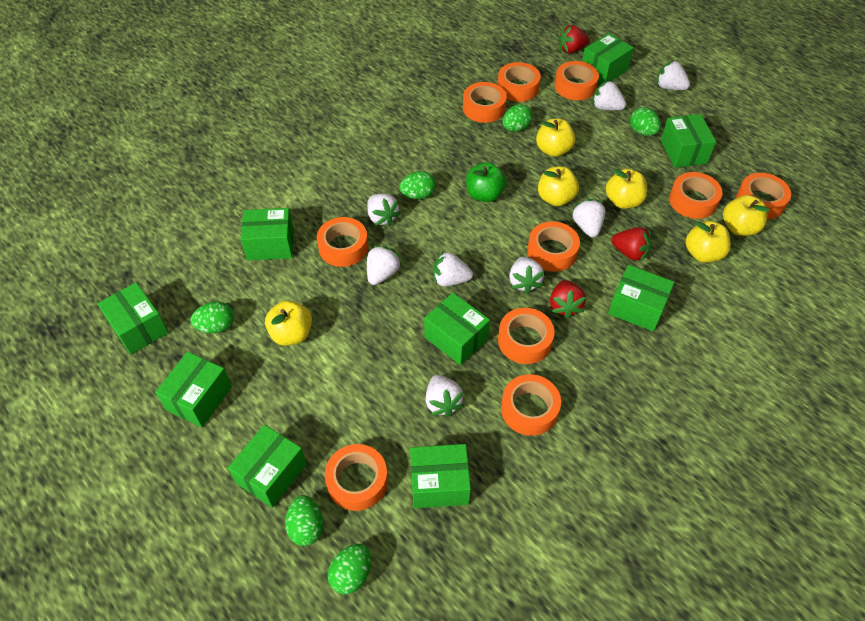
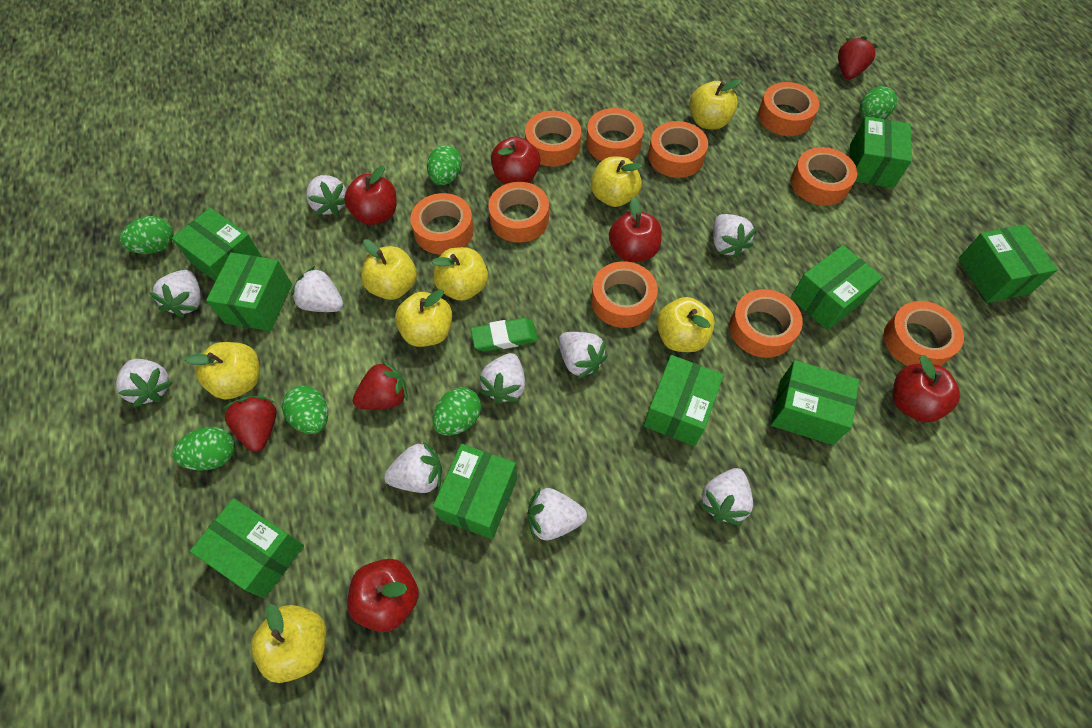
green apple: [466,162,506,202] = 1 -> none = 0
green eraser: none = 0 -> [471,318,538,352] = 1
red apple: none = 0 -> [344,166,397,225] [347,559,419,632] [491,136,540,184] [609,197,662,262] [893,355,960,422] = 5
white strawberry: [367,194,401,226] [367,245,402,285] [425,375,464,417] [433,250,473,287] [509,256,544,294] [572,199,606,238] [592,80,626,110] [657,60,690,90] = 8 -> [116,359,173,407] [149,270,201,317] [291,266,344,312] [306,175,346,216] [384,441,442,493] [480,353,525,404] [528,488,587,540] [559,332,608,379] [698,468,753,526] [713,214,757,258] = 10
yellow apple: [265,301,312,346] [536,119,575,157] [538,167,579,206] [606,169,647,209] [686,221,731,263] [723,195,770,236] = 6 -> [184,342,260,399] [251,603,326,683] [361,239,417,300] [395,289,452,347] [432,247,488,301] [591,157,642,207] [656,297,715,352] [689,79,741,129] = 8

